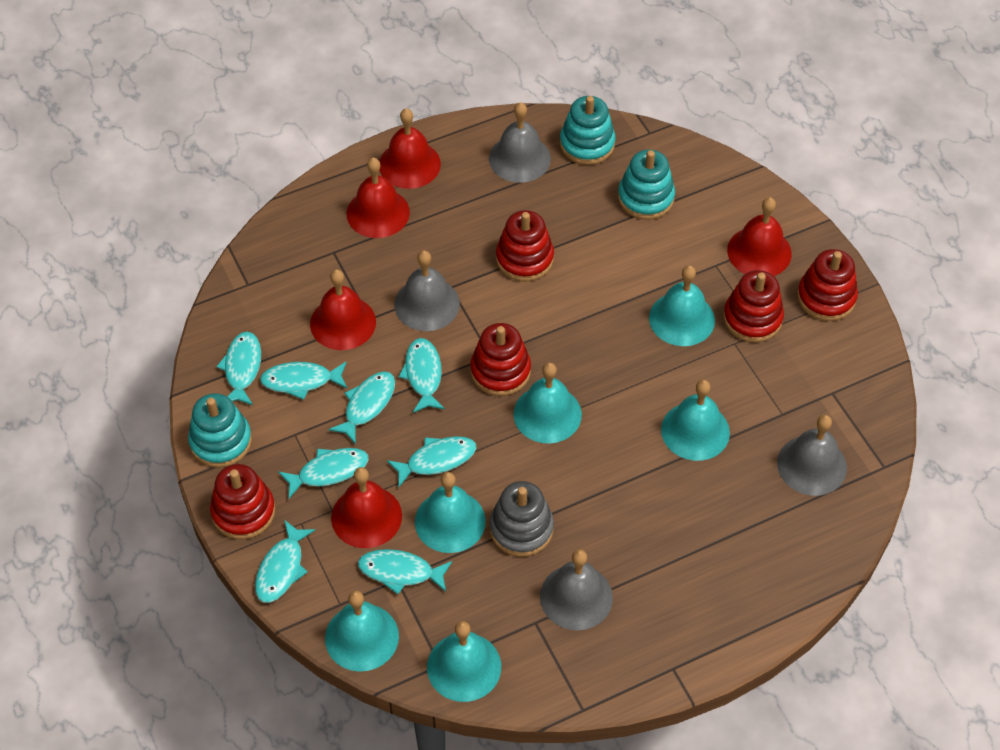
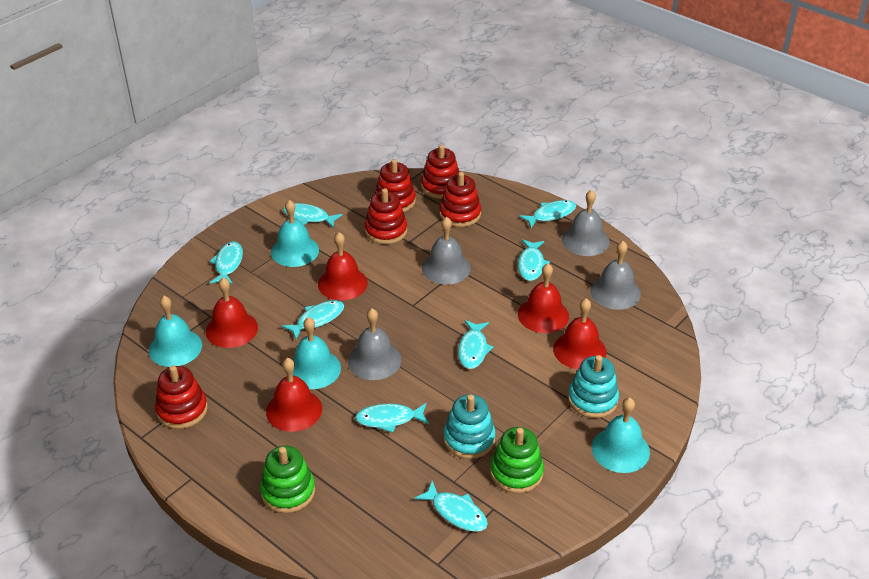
green stacking toy: none = 0 -> [260,446,315,513] [490,427,544,493] = 2
grey stacking toy: [489,481,554,557] = 1 -> none = 0
turquoise bell: [325,591,399,672] [415,472,486,553] [427,621,501,702] [513,362,582,443] [649,265,715,346] [661,380,730,461] = 6 -> [149,296,202,367] [271,200,319,267] [292,317,341,389] [592,398,650,473] = 4
turquoise stacking toy: [188,393,252,468] [560,96,615,165] [618,150,675,220] = 3 -> [444,394,496,459] [568,355,619,418] = 2

